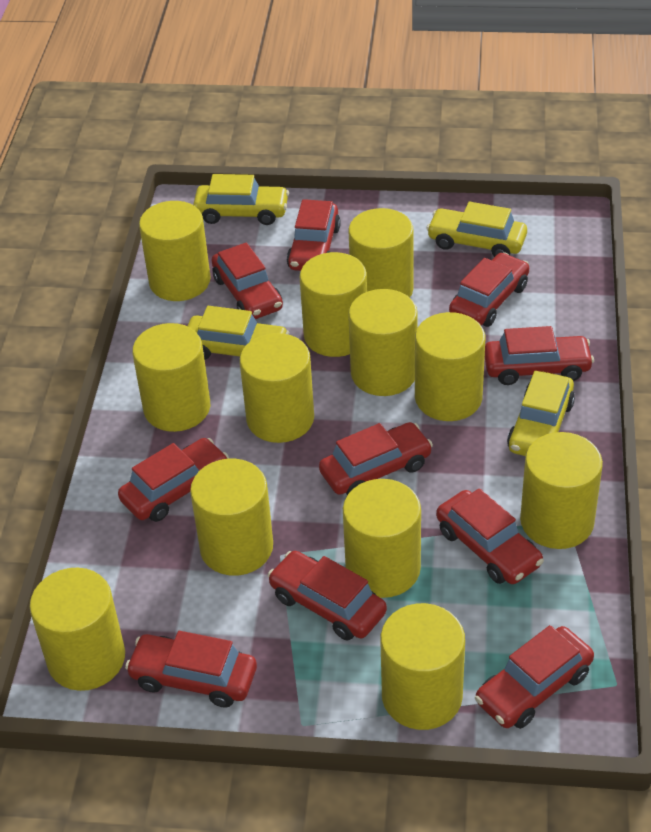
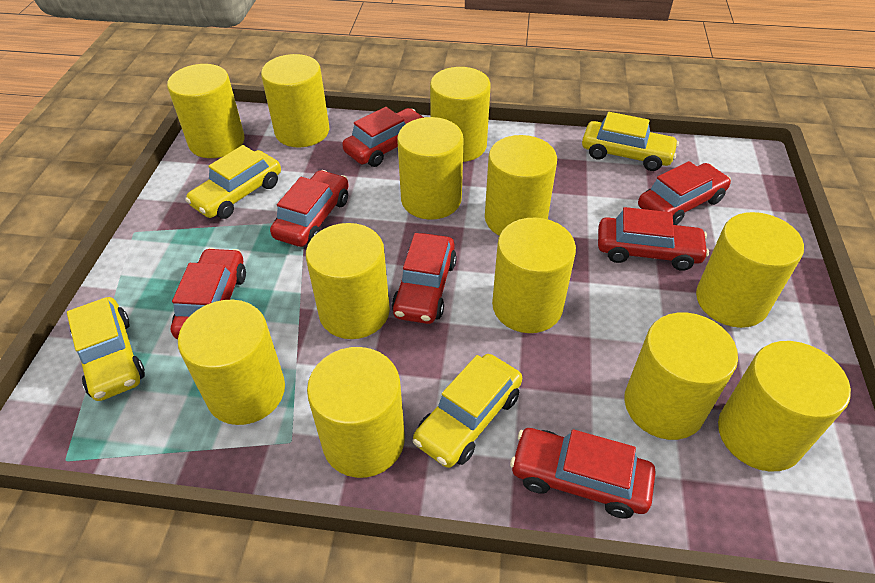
red car: [118,438,229,522] [125,631,257,708] [212,243,283,319] [268,551,387,640] [287,199,341,271] [319,422,433,495] [436,488,544,584] [449,252,529,327] [475,625,594,729] [485,326,594,385] = 10 -> [171,248,246,339] [270,170,349,247] [342,107,424,167] [392,233,457,324] [510,428,656,518] [598,207,709,271] [638,161,731,225] = 7

